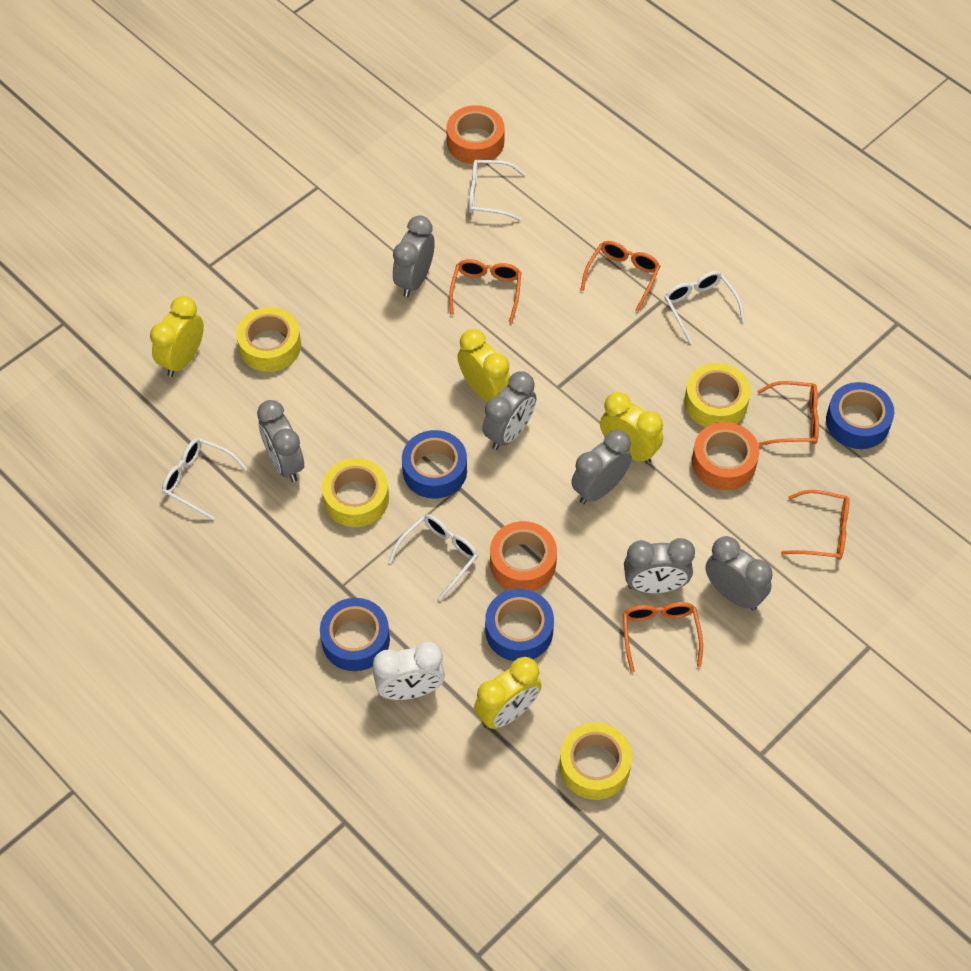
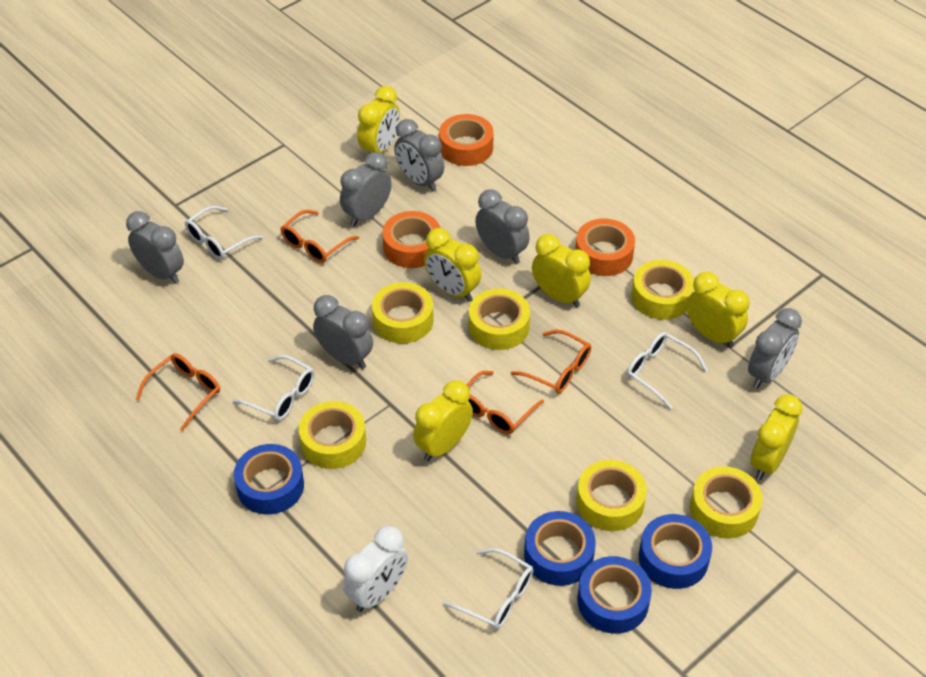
orange glasses: [449,259,522,322] [581,241,660,312] [623,602,703,673] [757,381,819,446] [781,490,850,560] = 5 -> [136,353,220,431] [281,210,359,263] [467,371,544,434] [511,330,591,394] = 4
yellow clock: [150,296,204,377] [457,329,510,402] [474,657,542,729] [600,392,663,464] = 4 -> [358,86,400,154] [413,380,473,461] [424,228,481,302] [532,234,591,307] [687,272,750,348] [750,394,802,480] = 6
yellow tape: [236,307,301,372] [322,458,389,527] [559,723,632,800] [684,363,751,427] = 4 -> [299,401,366,469] [372,282,434,343] [469,288,530,350] [577,460,647,531] [631,260,694,320] [690,466,763,539] = 6

